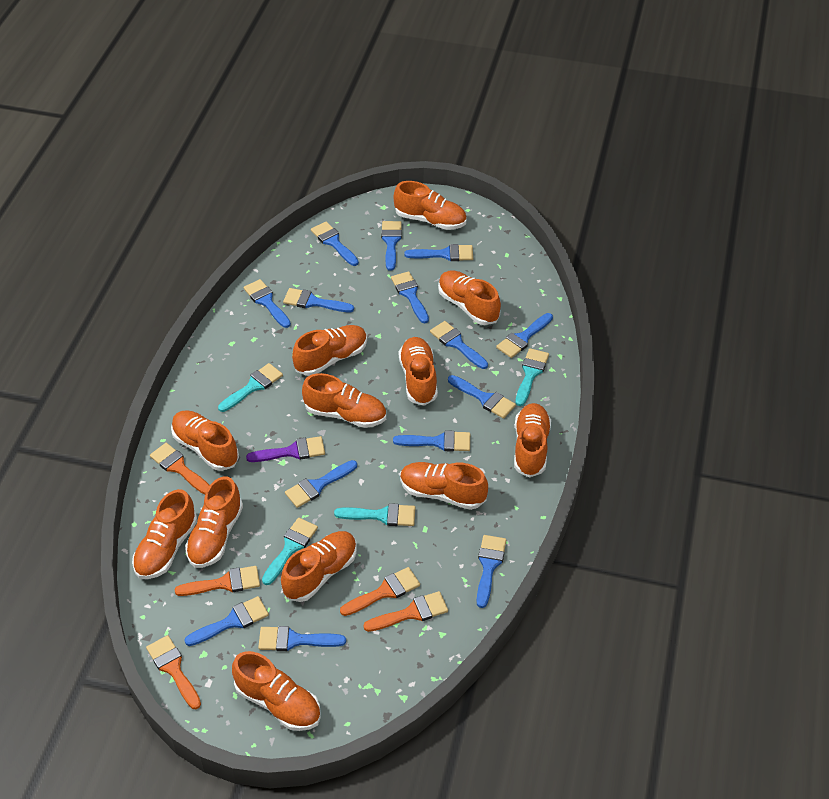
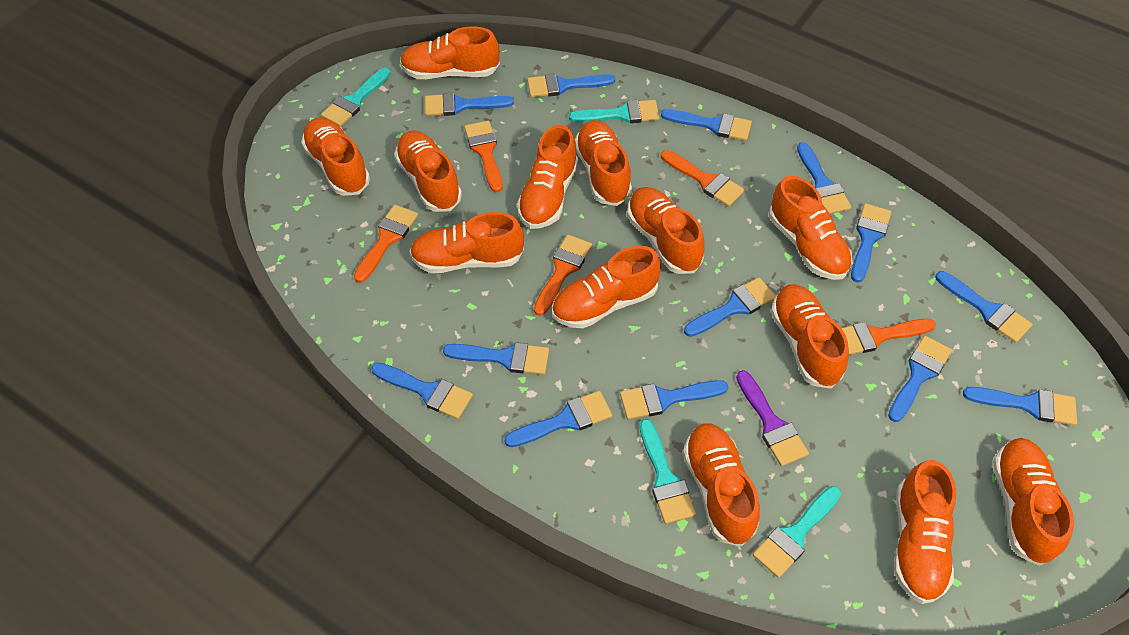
blue brush: [184,596,269,646] [244,279,291,328] [258,626,346,651] [283,288,354,312] [285,460,357,508] [311,222,359,266] [381,221,402,271] [391,271,429,323] [393,430,470,452] [404,244,473,261] [430,321,488,369] [448,375,516,419] [476,535,506,608] [496,313,553,358] = 14 -> [371,363,473,419] [425,93,514,116] [443,342,549,375] [504,391,612,447] [527,73,615,97] [620,380,728,419] [661,109,752,141] [684,277,776,337] [797,142,851,214] [851,203,891,283] [888,336,952,422] [935,271,1033,343] [963,387,1077,425] = 13
orange shoe: [132,489,197,579] [171,410,239,471] [185,476,243,568] [232,651,321,731] [281,531,357,602] [292,325,367,376] [302,373,386,428] [394,181,466,230] [399,337,438,406] [400,462,488,510] [438,270,501,325] [514,403,551,478] = 12 -> [301,117,370,196] [394,130,462,212] [400,26,500,79] [410,212,524,273] [517,125,578,229] [552,246,661,329] [575,120,632,206] [627,187,704,274] [683,423,760,546] [769,176,852,280] [771,284,849,389] [894,460,956,604] [993,438,1074,566] = 13

